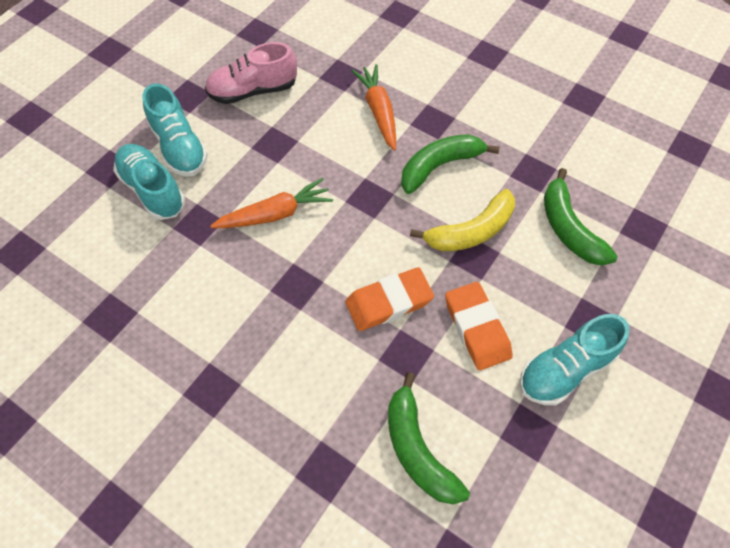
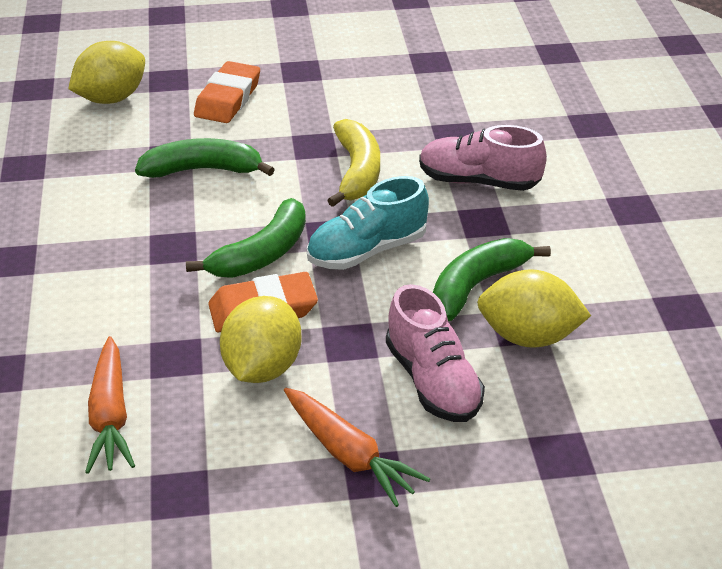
pink shoe: [205,42,297,104] = 1 -> [386,284,485,422] [419,125,547,191] = 2
turquoise shoe: [113,144,185,220] [142,83,208,177] [519,314,630,405] = 3 -> [307,176,429,270] = 1
yellow lemon: none = 0 -> [68,41,145,104] [220,296,301,383] [477,269,591,348] = 3

